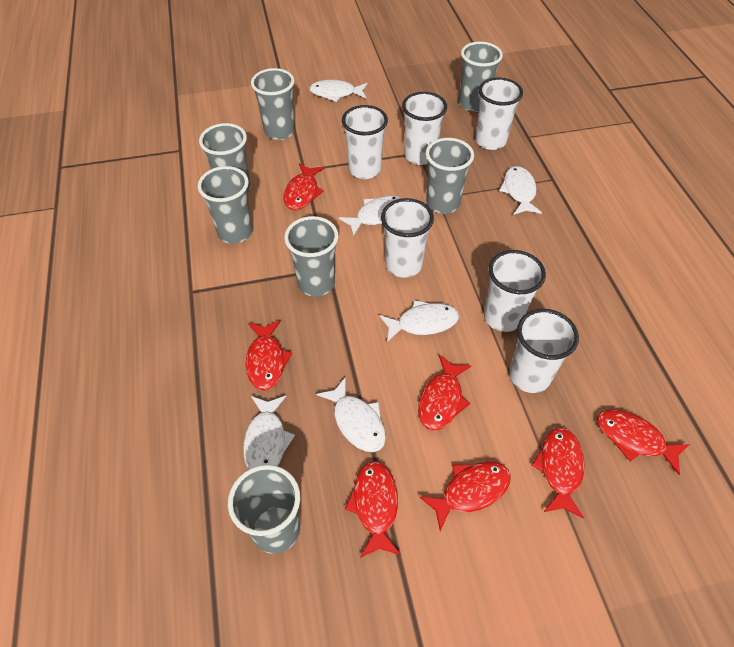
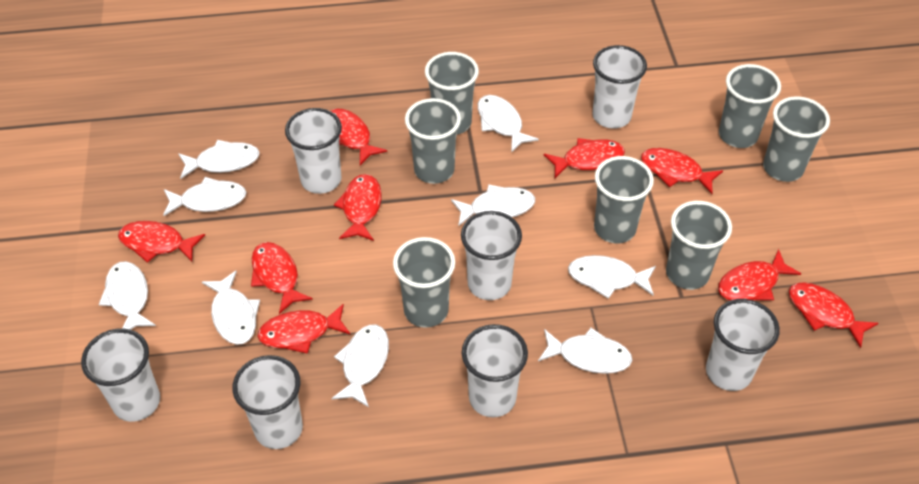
red fish: [246,321,292,391] [284,163,324,210] [345,461,401,558] [418,355,471,431] [419,462,511,531] [532,427,585,518] [597,409,690,475] = 7 -> [118,221,205,263] [251,242,313,314] [257,304,351,354] [331,109,387,165] [334,174,382,241] [544,138,625,178] [641,148,723,194] [718,249,801,300] [788,282,879,348] = 9
white cup: [342,105,388,179] [381,198,434,278] [402,92,447,165] [475,78,523,150] [484,250,546,332] [509,309,579,393] = 6 -> [81,328,160,422] [232,355,303,449] [285,108,342,194] [461,211,522,300] [462,324,528,417] [592,45,647,129] [706,299,780,391] = 7
white fish: [243,396,295,470] [309,80,367,102] [316,377,386,452] [339,196,402,236] [379,300,459,342] [499,166,542,215] = 6 -> [99,261,156,330] [163,177,247,216] [178,140,260,179] [202,271,260,345] [331,325,389,407] [451,184,535,226] [478,95,539,153] [538,328,633,374] [568,255,656,299] = 9

